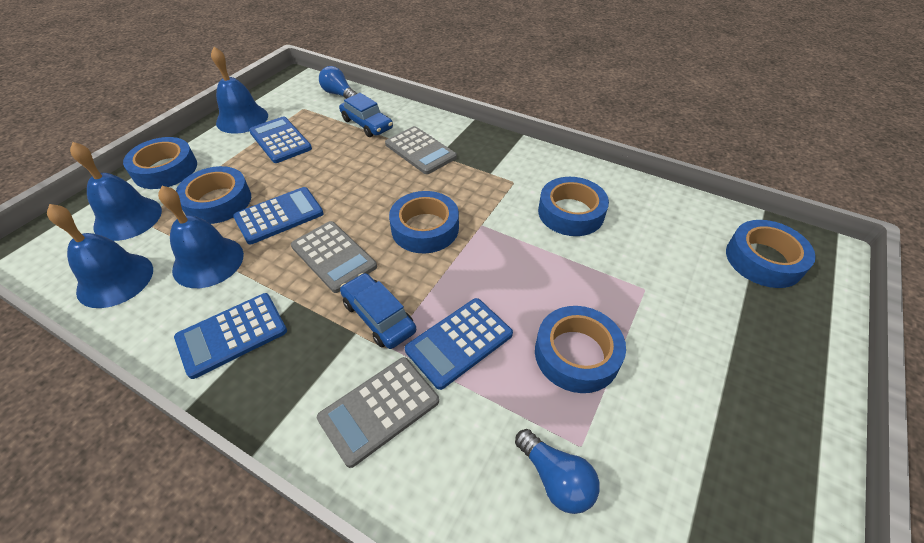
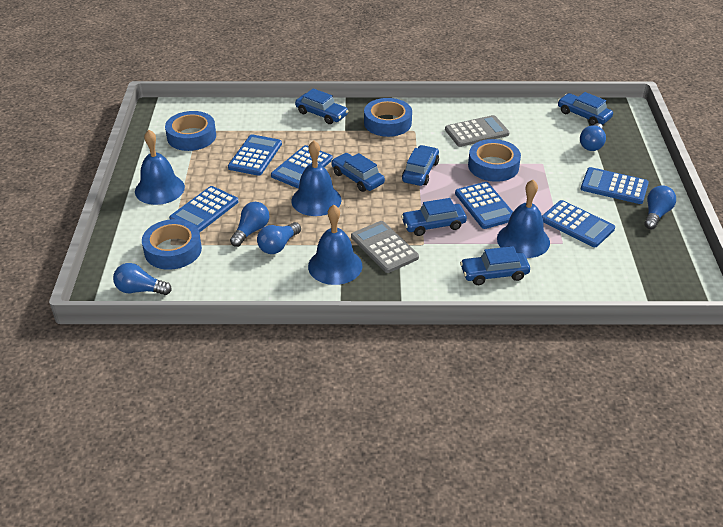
blue calculator: [174,293,287,379] [233,187,324,245] [249,116,312,163] [405,298,513,390] = 4 -> [169,186,239,233] [228,134,282,176] [271,145,333,188] [455,182,513,229] [542,200,615,247] [581,167,649,204] = 6
blue car: [339,93,393,137] [340,273,416,349] = 2 -> [295,88,348,124] [331,153,385,192] [401,198,467,236] [402,145,439,186] [460,246,530,285] [558,92,613,125] = 6
blue light bulb: [319,66,357,99] [515,429,600,514] = 2 -> [113,263,172,295] [230,202,269,247] [257,222,301,254] [580,123,606,151] [644,185,676,229] = 5
blue tape: [123,137,197,189] [176,166,251,224] [389,191,459,253] [535,306,626,393] [538,177,609,236] [726,220,816,288] = 6 -> [142,219,202,270] [165,111,216,151] [364,98,412,137] [468,139,521,182] = 4
grey calculator: [291,221,377,293] [317,357,439,468] [385,126,457,174] = 3 -> [351,221,419,273] [445,115,510,147] = 2

